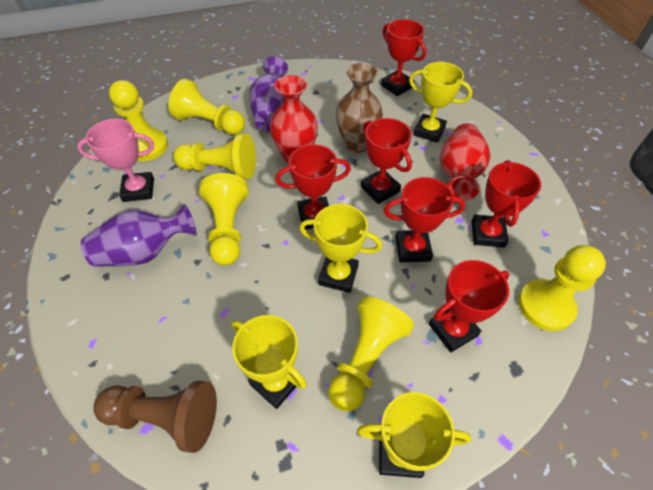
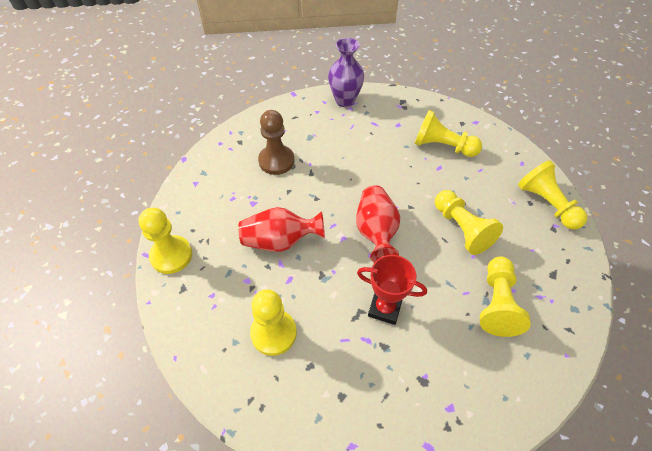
brown vase: [336,63,383,153] = 1 -> none = 0
pink trophy: [77,119,154,202] = 1 -> none = 0
purple vase: [81,204,197,267] [249,56,288,132] = 2 -> [328,38,364,107] = 1
red trophy: [275,144,351,229] [361,118,412,204] [381,19,426,96] [383,177,465,262] [429,260,510,352] [471,160,541,248] = 6 -> [357,255,427,325] = 1
yellow trophy: [232,315,307,409] [299,204,382,293] [357,392,471,478] [409,62,472,143] = 4 -> none = 0

